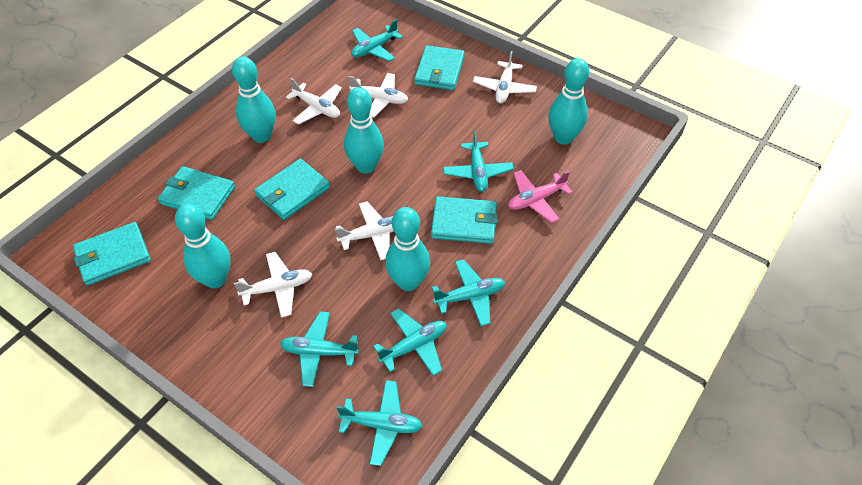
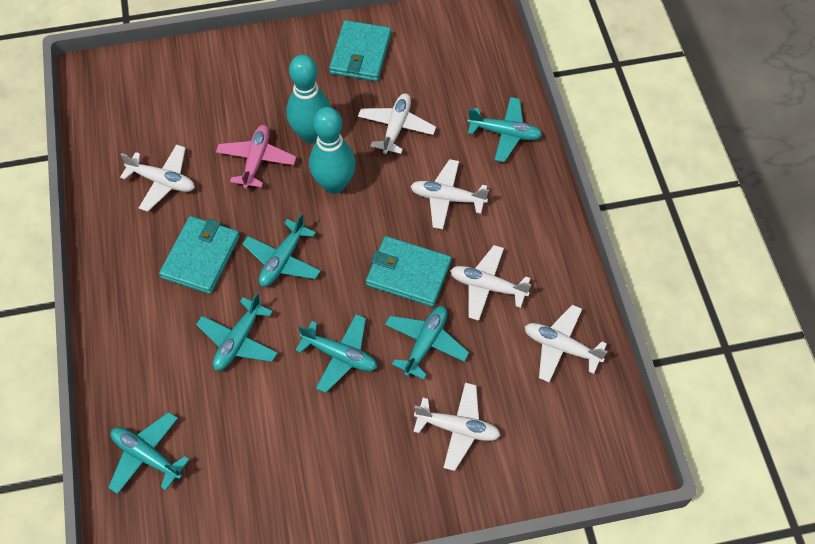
turquoise bowling pin: [175,204,231,288] [232,57,276,143] [344,87,384,174] [385,207,430,291] [548,58,589,145] = 5 -> [286,54,331,144] [309,107,356,194] = 2
turquoise wallet: [73,222,151,286] [158,166,235,220] [254,159,330,220] [414,45,465,90] [431,196,498,244] = 5 -> [159,216,240,294] [329,20,391,81] [366,236,452,307] = 3
white plane: [234,252,312,318] [286,78,342,125] [335,201,394,260] [348,73,408,118] [473,51,537,103] = 5 -> [120,144,195,212] [358,93,436,154] [410,159,489,229] [413,383,501,471] [450,245,531,321] [524,305,608,382] = 6

